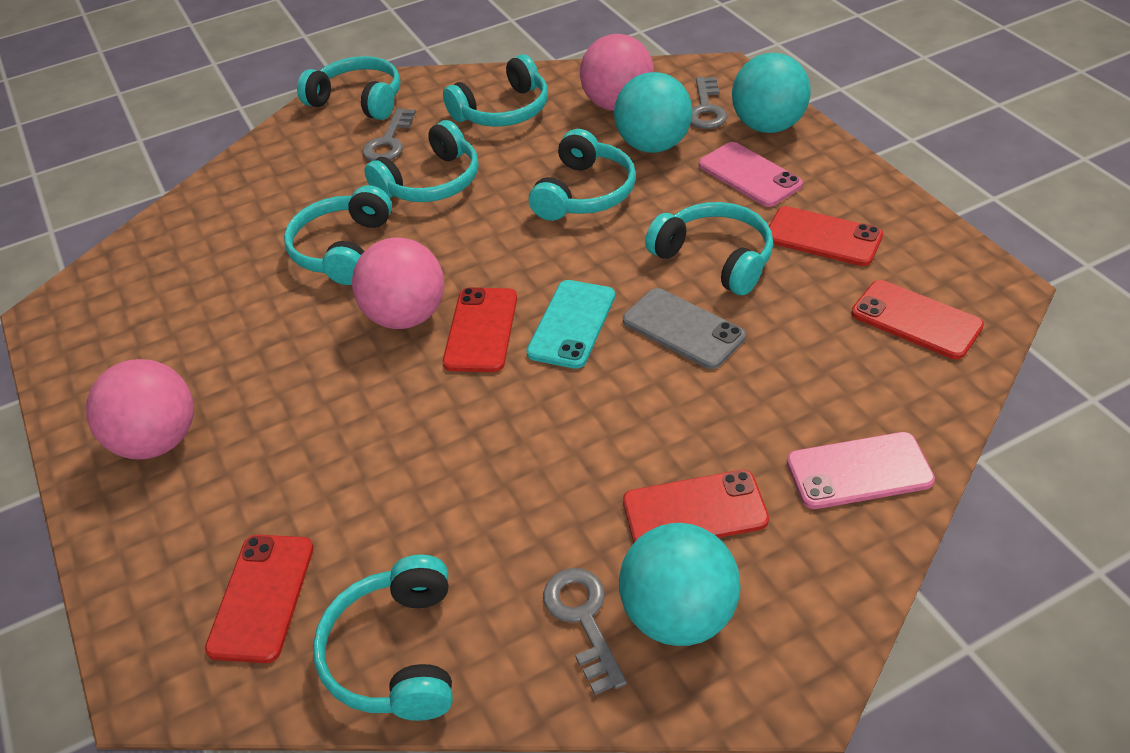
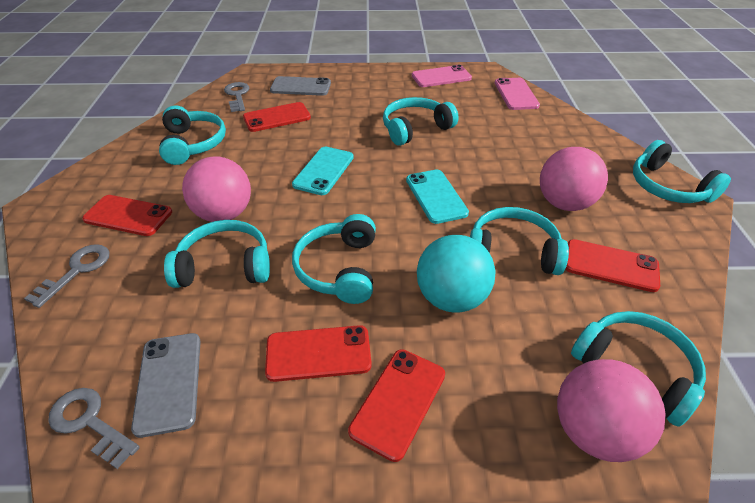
grey phone: [623,288,746,369] = 1 -> [131,333,201,438] [270,76,331,96] = 2
turquoise ball: [614,72,693,153] [619,523,741,646] [732,53,811,133] = 3 -> [417,235,496,313] = 1
turquoise phone: [526,280,615,369] = 1 -> [292,147,354,195] [406,170,469,224] = 2

